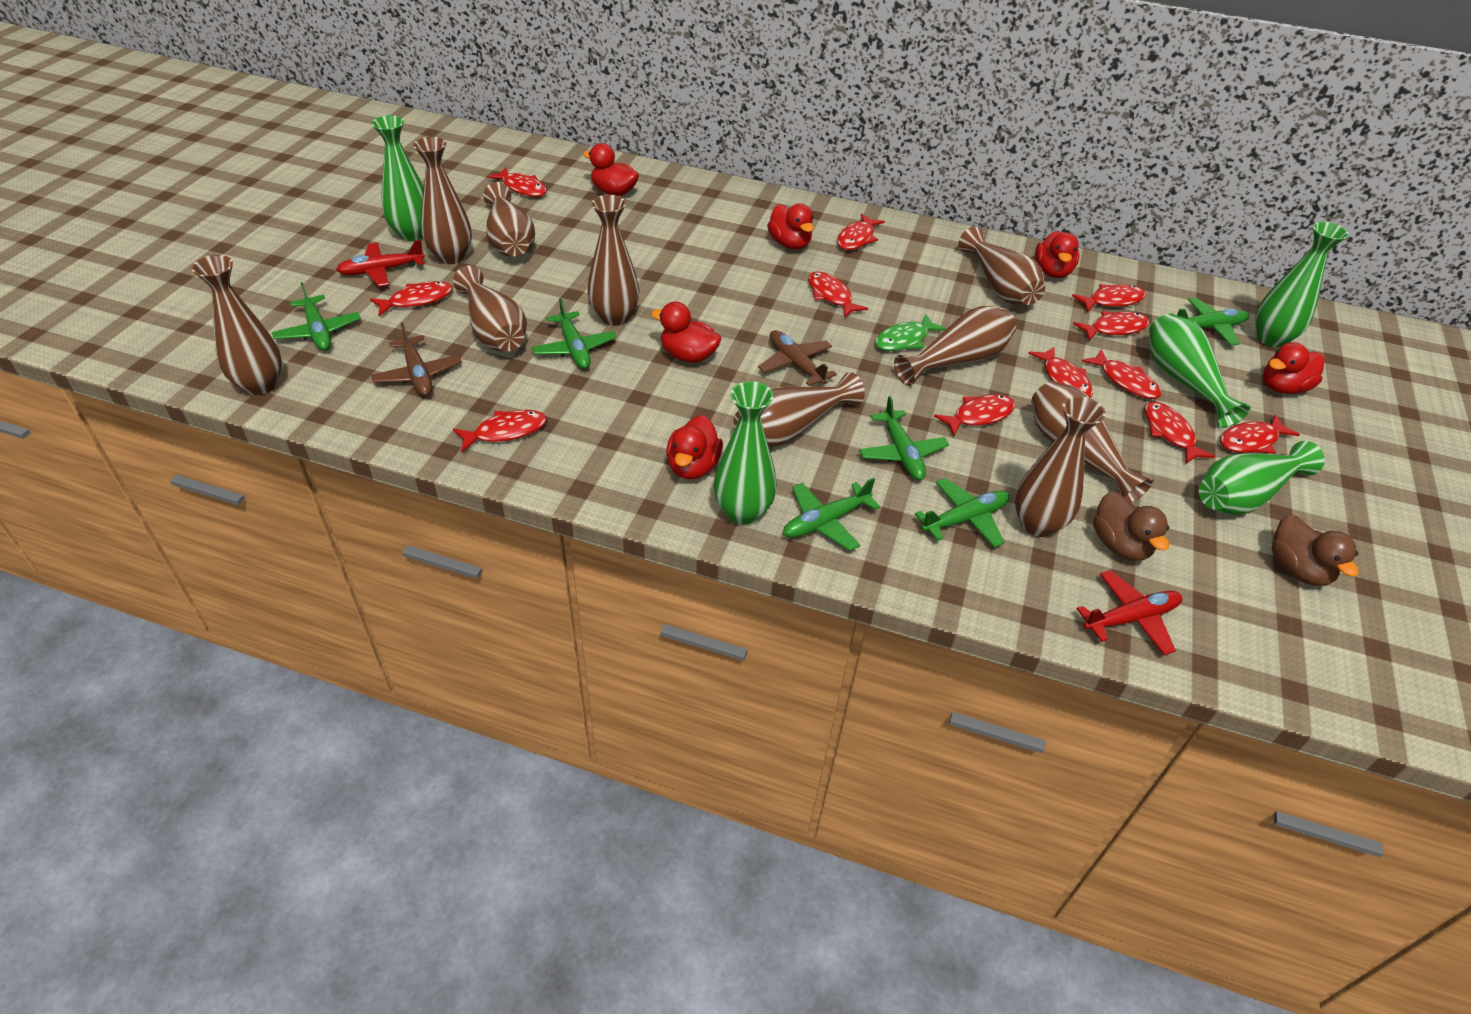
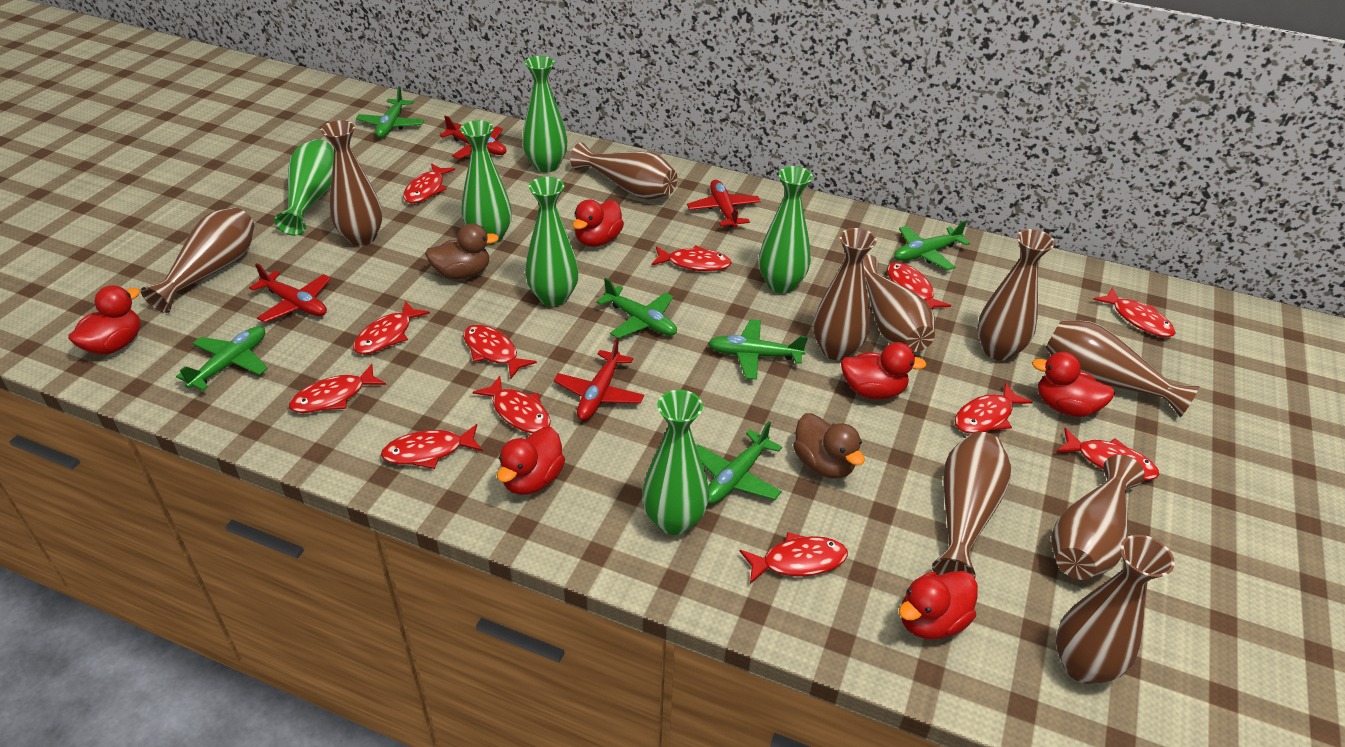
brown plane: [371,322,462,396] [758,330,837,386] = 2 -> none = 0
green fish: [875,314,946,351] = 1 -> none = 0
green vase: [372,115,424,241] [714,381,777,525] [1149,314,1251,428] [1198,441,1325,515] [1255,222,1349,347] = 5 -> [274,139,334,236] [460,120,512,245] [522,56,567,172] [525,177,579,306] [642,390,709,535] [759,166,813,293] = 6
red plane: [336,240,425,287] [1077,570,1182,655] = 2 -> [249,263,331,323] [440,115,507,159] [553,337,644,420] [687,180,761,228] = 4

